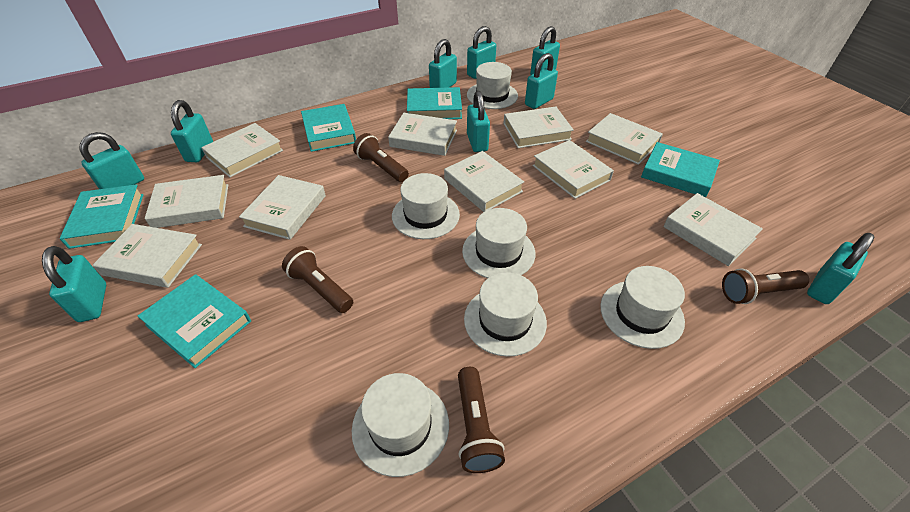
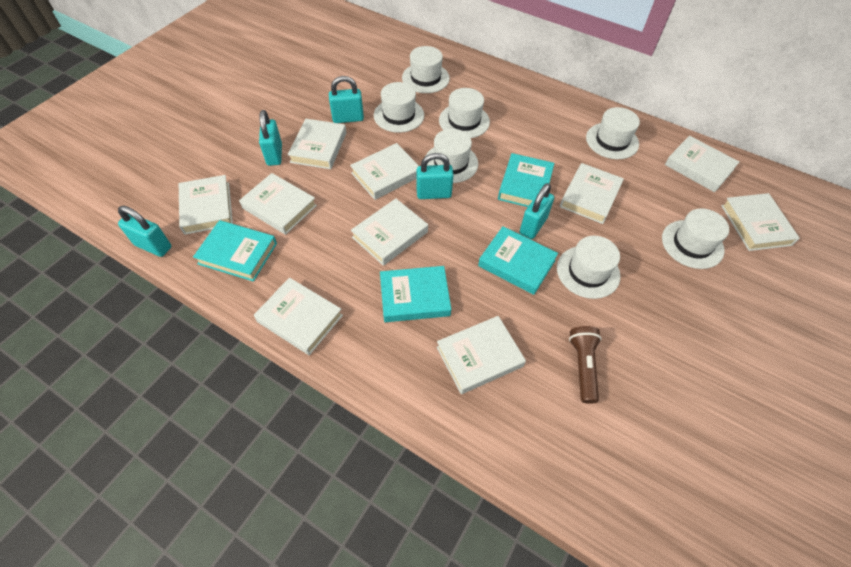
brown flashlight: [282,246,353,313] [353,133,409,182] [458,367,505,473] [722,268,809,304] = 4 -> [569,326,602,404] = 1
turquoise book: [60,184,144,249] [138,274,251,368] [301,104,356,152] [407,87,462,119] [641,142,720,197] = 5 -> [193,220,277,282] [380,266,451,322] [478,226,558,295] [498,153,554,207] = 4
turquoise padlock: [42,246,106,322] [79,132,144,189] [171,100,213,162] [429,39,457,88] [467,26,496,79] [467,91,490,152] [525,53,558,109] [530,26,560,75] [807,233,875,304] = 9 -> [118,206,171,257] [259,110,282,166] [329,76,364,123] [417,153,454,199] [520,183,554,239] = 5
white hat: [352,373,449,477] [392,173,460,239] [462,208,535,278] [464,272,547,357] [467,62,518,109] [600,266,685,349] = 6 -> [374,82,424,133] [402,46,450,93] [425,129,478,183] [439,88,490,138] [557,236,620,299] [586,107,640,159] [662,208,729,269] = 7

